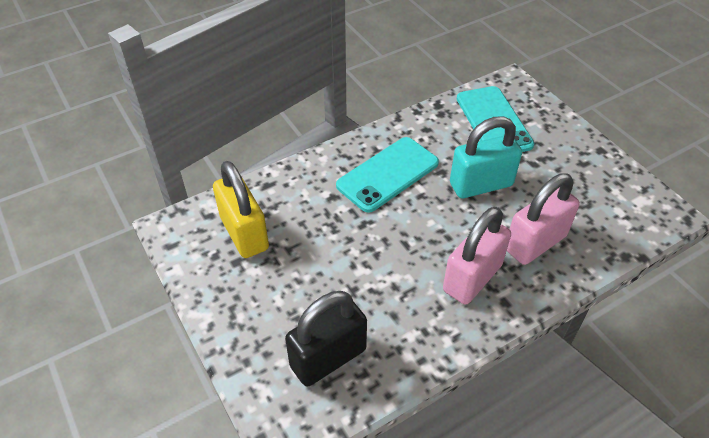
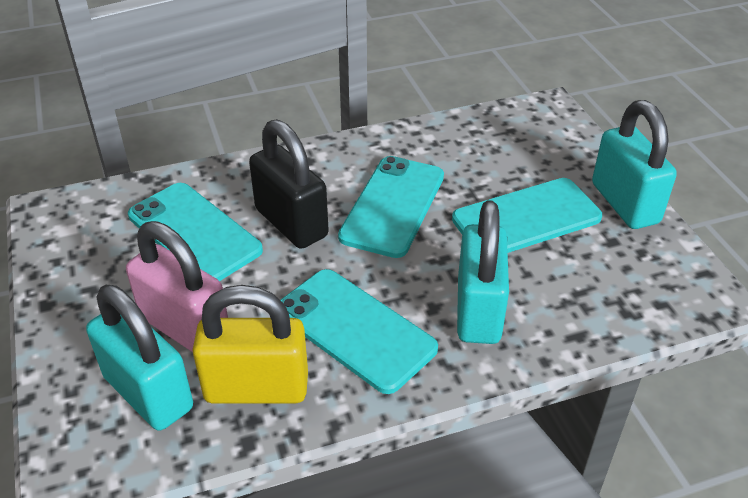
pink padlock: [443,207,511,304] [507,173,580,265] = 2 -> [126,221,228,352] = 1
turquoise padlock: [450,116,522,198] = 1 -> [86,285,193,431] [457,200,509,344] [592,100,677,229] = 3
turquoise phone: [336,137,439,213] [457,86,534,152] = 2 -> [128,183,263,281] [281,269,438,394] [338,156,444,258] [452,178,602,253] = 4

